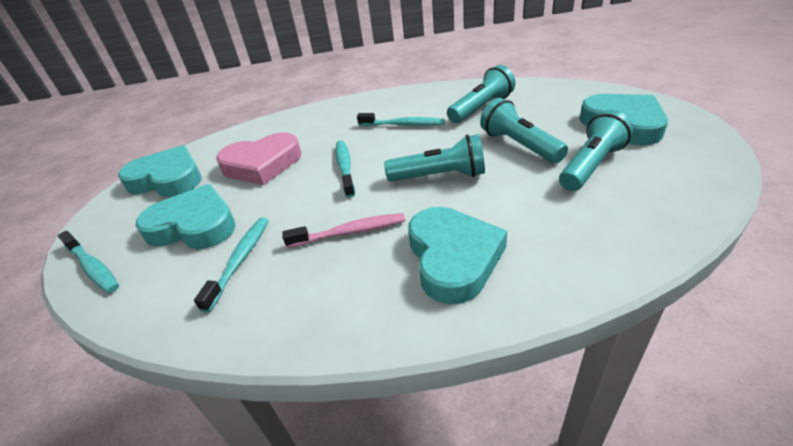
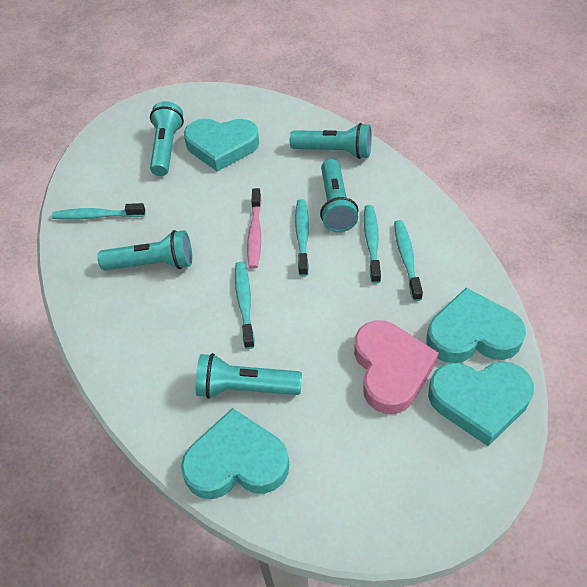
turquoise flashlight: [384,134,485,182] [447,65,515,123] [480,98,568,164] [559,110,633,191] = 4 -> [98,230,192,270] [150,101,184,176] [195,353,302,399] [289,123,372,159] [320,159,358,232] = 5
turquoise toothbrush: [58,231,119,293] [194,217,269,313] [336,141,355,198] [357,113,445,126] = 4 -> [52,203,146,220] [235,262,255,349] [295,199,309,276] [364,205,381,284] [394,220,423,301] = 5

